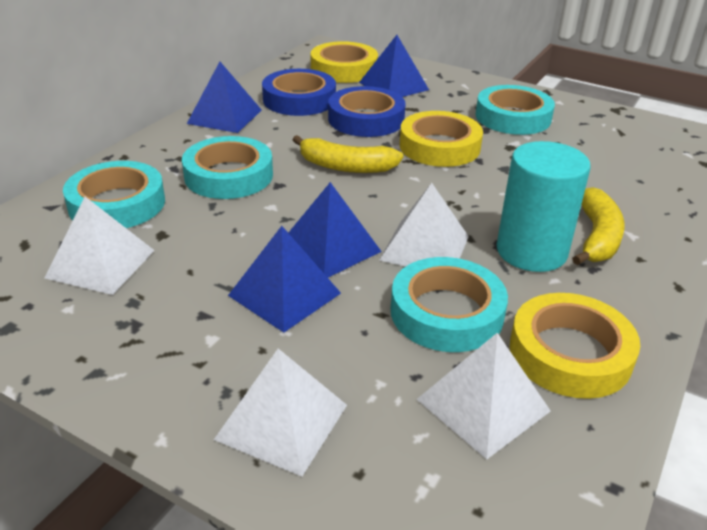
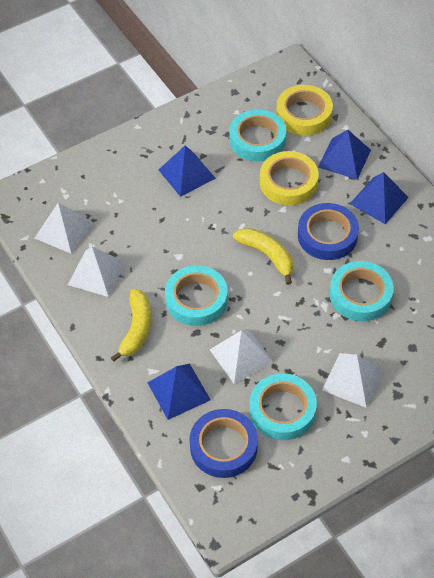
turquoise cylinder: [496,141,591,272] = 1 -> none = 0
yellow tape: [311,41,378,83] [399,111,483,167] [510,293,640,399] = 3 -> [260,151,319,205] [276,85,333,135] = 2

